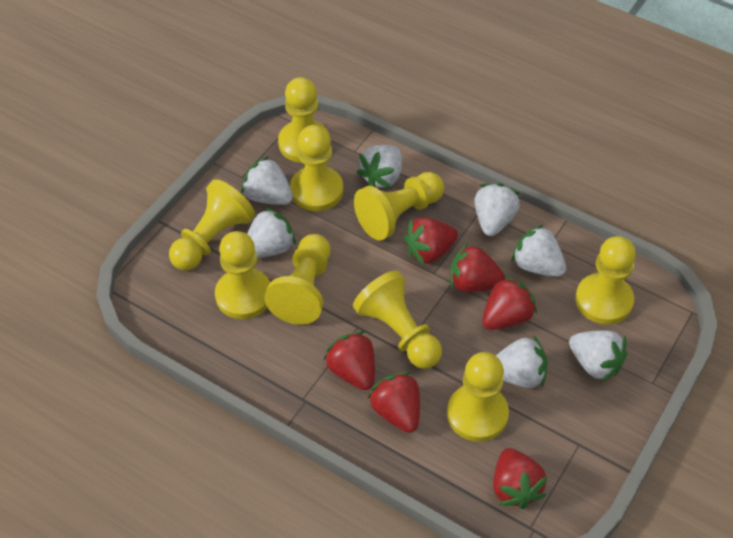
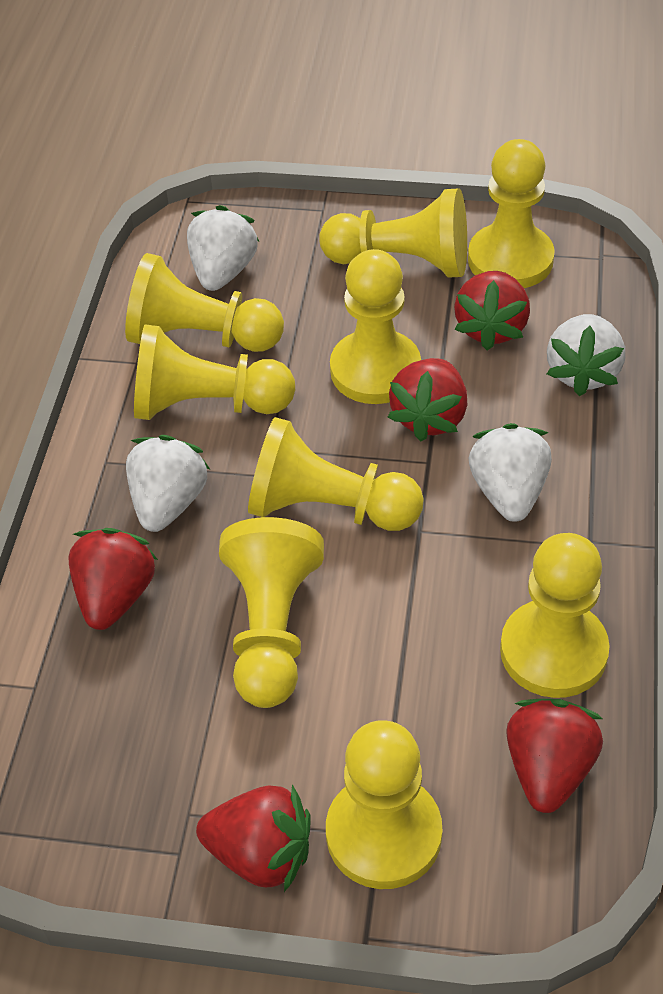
red strawberry: [324,331,375,390] [368,372,420,433] [404,217,458,265] [450,242,505,292] [482,275,537,330] [493,448,548,509] = 6 -> [69,528,158,630] [196,784,311,892] [388,358,467,442] [454,271,530,350] [506,699,603,813] = 5
white strawberry: [241,156,293,205] [247,207,296,258] [357,145,402,188] [474,183,520,236] [496,335,548,388] [511,224,566,277] [569,330,627,382] = 7 -> [126,435,210,532] [187,205,259,291] [469,423,552,522] [547,314,625,396] = 4

